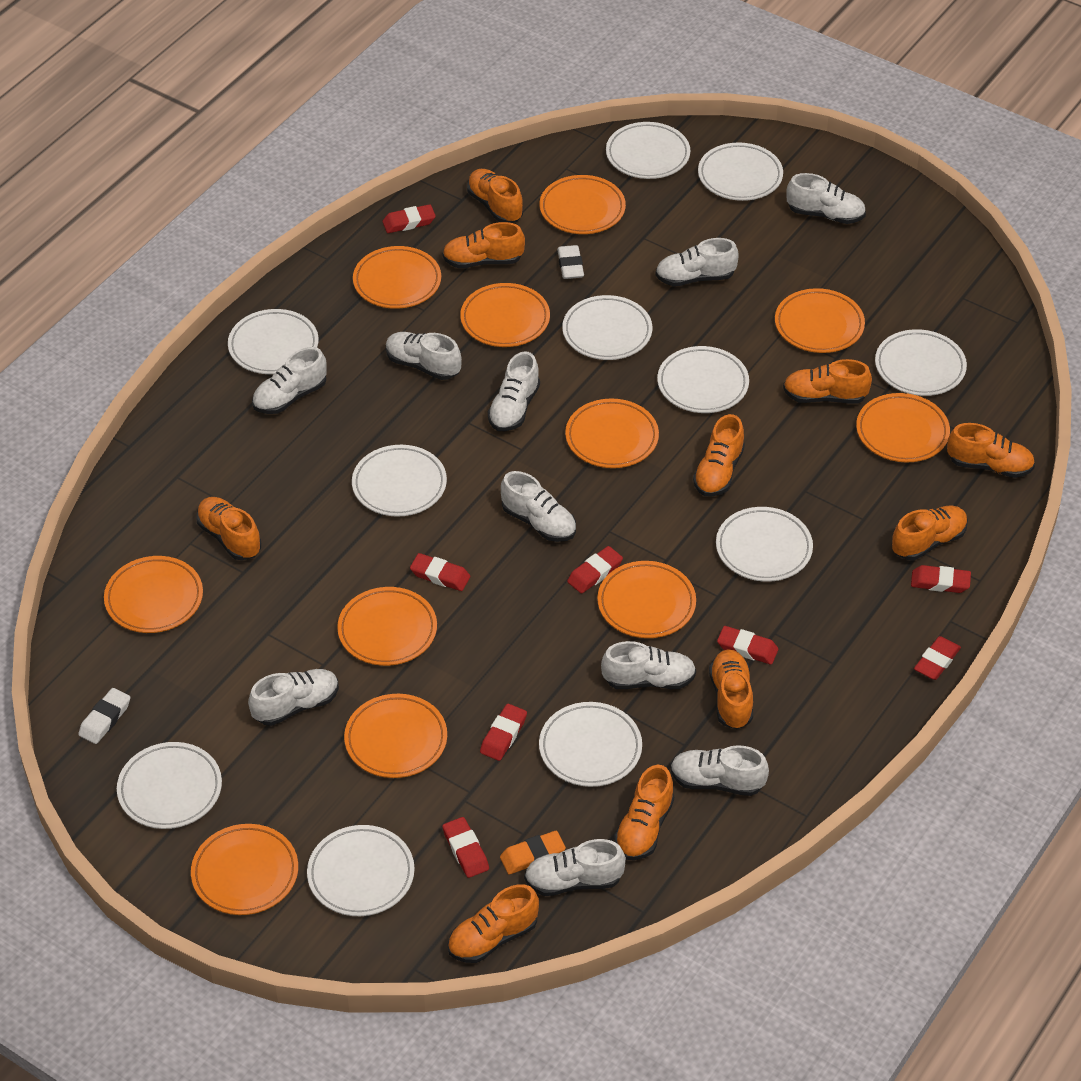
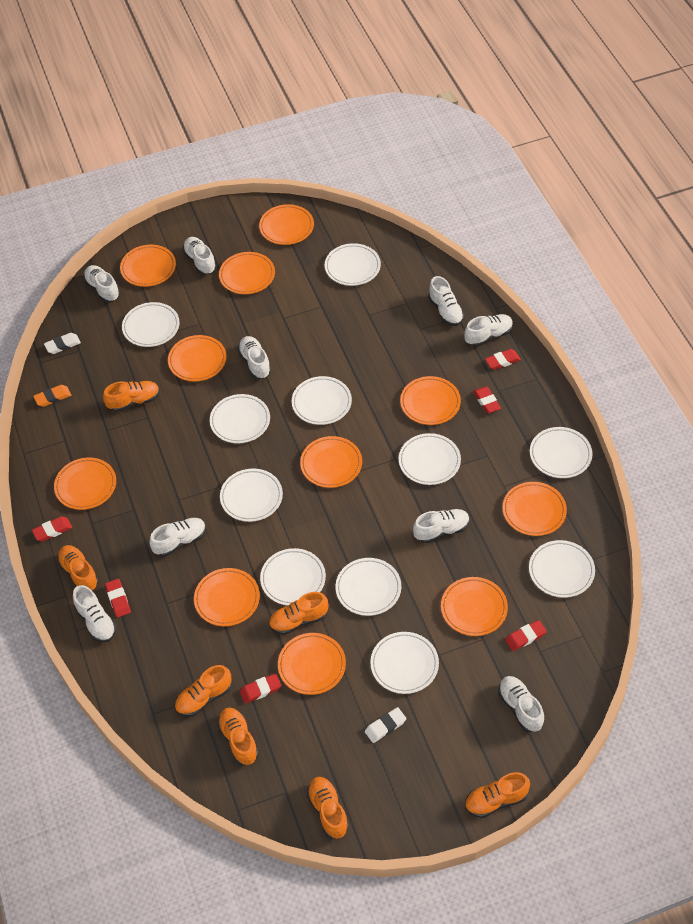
orange shoe: [197,497,261,560] [442,222,525,268] [448,884,539,963] [467,169,523,223] [614,765,674,860] [693,414,745,497] [709,649,753,729] [783,359,872,404] [892,506,968,560] [947,423,1035,478] = 10 -> [57,545,99,591] [103,381,159,412] [174,665,231,717] [217,708,258,765] [269,592,328,635] [307,777,349,839] [465,772,530,818] = 7
red eraser: [383,204,436,233] [410,553,470,591] [442,817,489,878] [480,704,527,761] [567,546,623,594] [717,626,778,664] [911,565,971,593] [914,636,961,680] = 8 -> [32,516,72,541] [105,579,131,618] [240,673,281,704] [473,386,501,413] [485,349,521,370] [505,620,547,651] = 6
white shoe: [248,669,339,726] [252,347,327,414] [386,332,462,380] [488,351,540,431] [501,471,576,542] [524,839,626,896] [601,641,696,689] [655,238,739,286] [670,745,769,796] [787,173,866,224] = 10 -> [73,585,116,642] [83,265,120,303] [149,518,206,557] [183,237,216,275] [238,336,271,379] [413,509,469,543] [428,276,464,326] [464,314,513,347] [498,676,544,732] = 9

